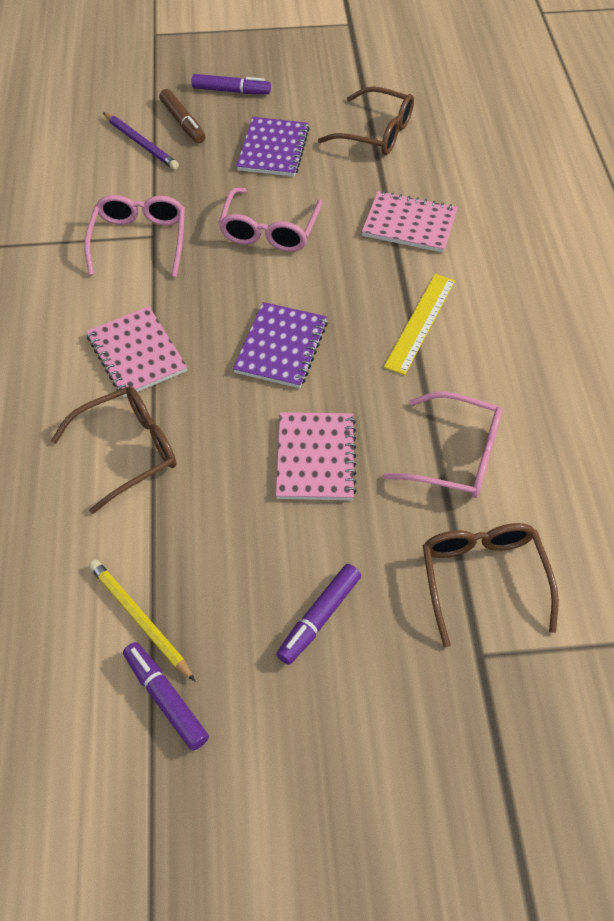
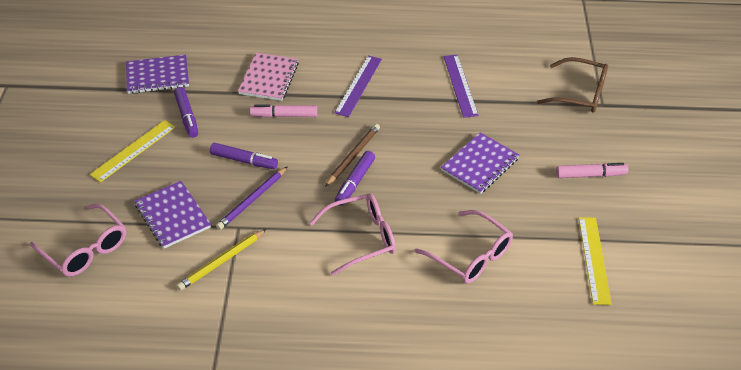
brown glasses: [51,386,176,514] [318,86,414,155] [422,523,559,647] = 3 -> [537,57,608,113] = 1
brown marker: [159,89,205,143] = 1 -> none = 0
brown pencil: none = 0 -> [325,124,380,187] = 1
pink marker: none = 0 -> [250,104,317,118] [556,163,628,178] = 2
pink notebook: [86,306,187,398] [276,412,356,500] [362,191,458,253] = 3 -> [238,53,299,101] = 1
purple notebook: [233,302,328,388] [236,117,310,177] = 2 -> [126,55,189,94] [134,181,211,249] [441,132,519,194] = 3
purple ruler: none = 0 -> [334,56,382,117] [443,55,478,118] = 2
yellow ruler: [384,274,455,375] = 1 -> [89,120,176,183] [579,217,612,305] = 2

